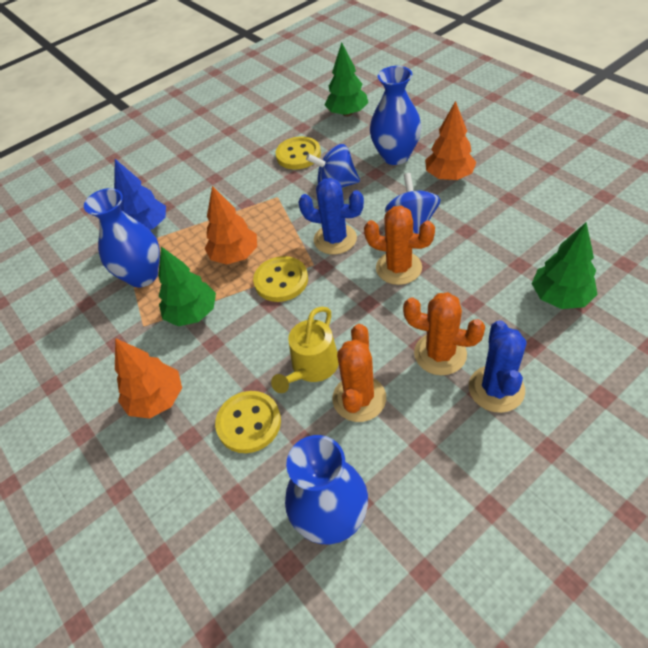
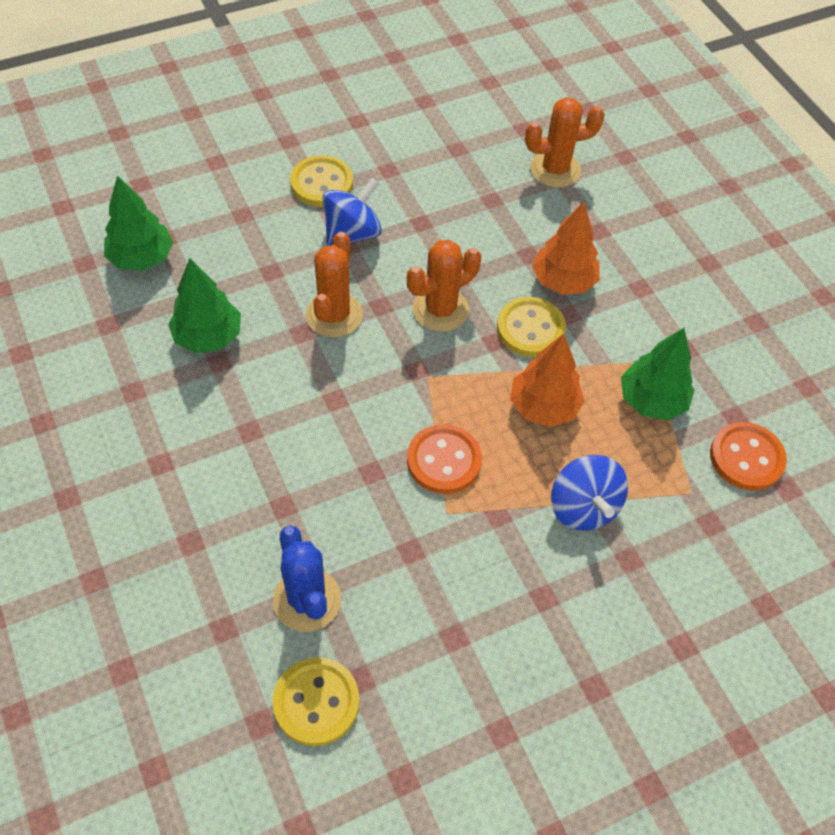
blue cactus: [298,178,364,255] [469,320,526,413] = 2 -> [273,526,341,632] = 1
blue tree: [114,159,166,230] = 1 -> none = 0
blue vase: [84,188,160,287] [285,435,368,544] [370,66,421,165] = 3 -> none = 0
orange button: none = 0 -> [407,424,482,494] [710,422,787,491] = 2
orange tree: [115,338,182,419] [204,186,257,264] [425,101,477,180] = 3 -> [510,334,585,427] [532,201,600,295] = 2
yellow watering can: [271,307,339,393] = 1 -> none = 0

